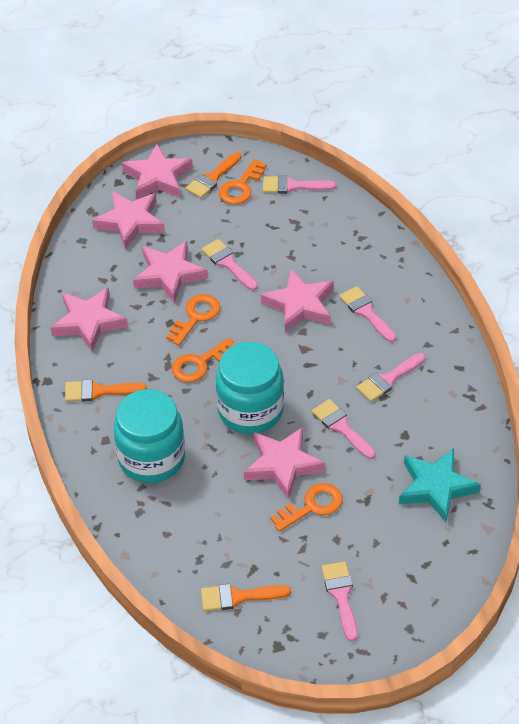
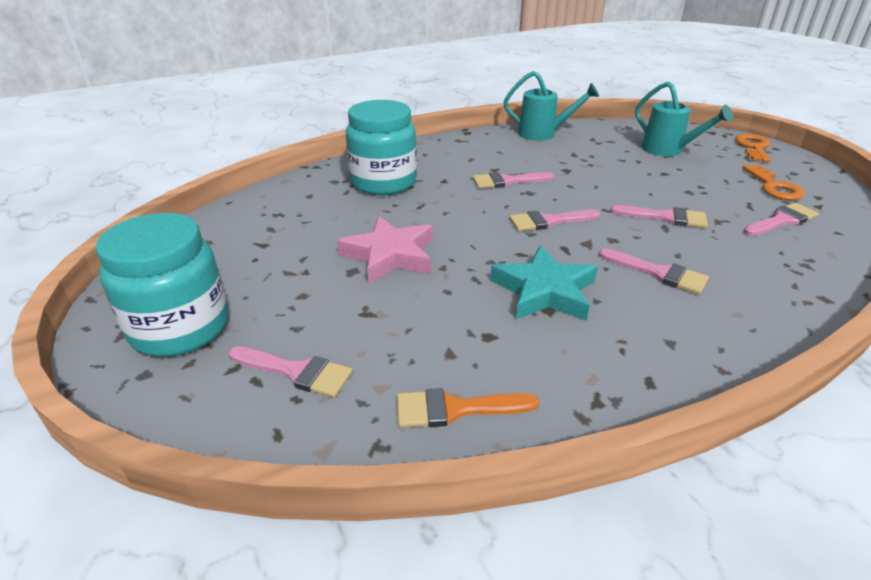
orange brush: [65,379,147,402] [185,152,242,198] [201,584,291,611] = 3 -> [397,388,539,428] = 1
orange key: [166,294,220,345] [172,338,235,382] [219,159,267,204] [270,483,343,532] = 4 -> [735,134,771,162] [742,165,805,200] = 2
pink star: [51,288,128,352] [92,191,165,250] [122,144,193,200] [133,241,208,303] [244,427,325,500] [261,269,334,333] = 6 -> [337,216,432,284] = 1
turquoise watering can: none = 0 -> [504,71,599,141] [635,81,733,156] = 2

